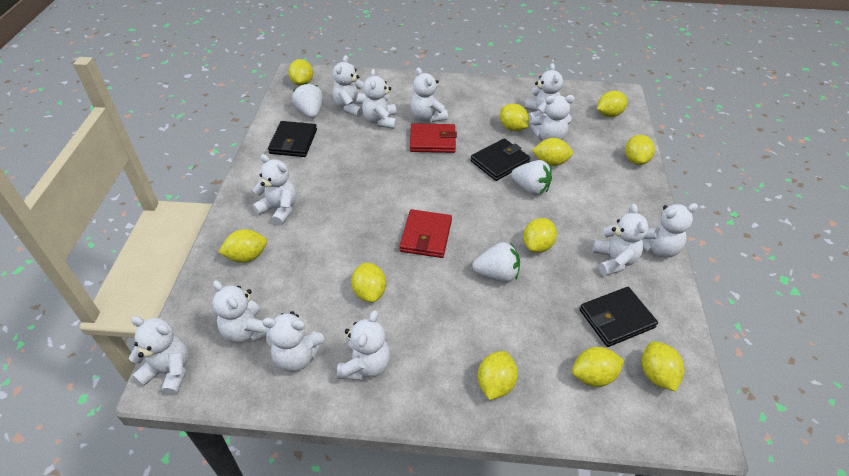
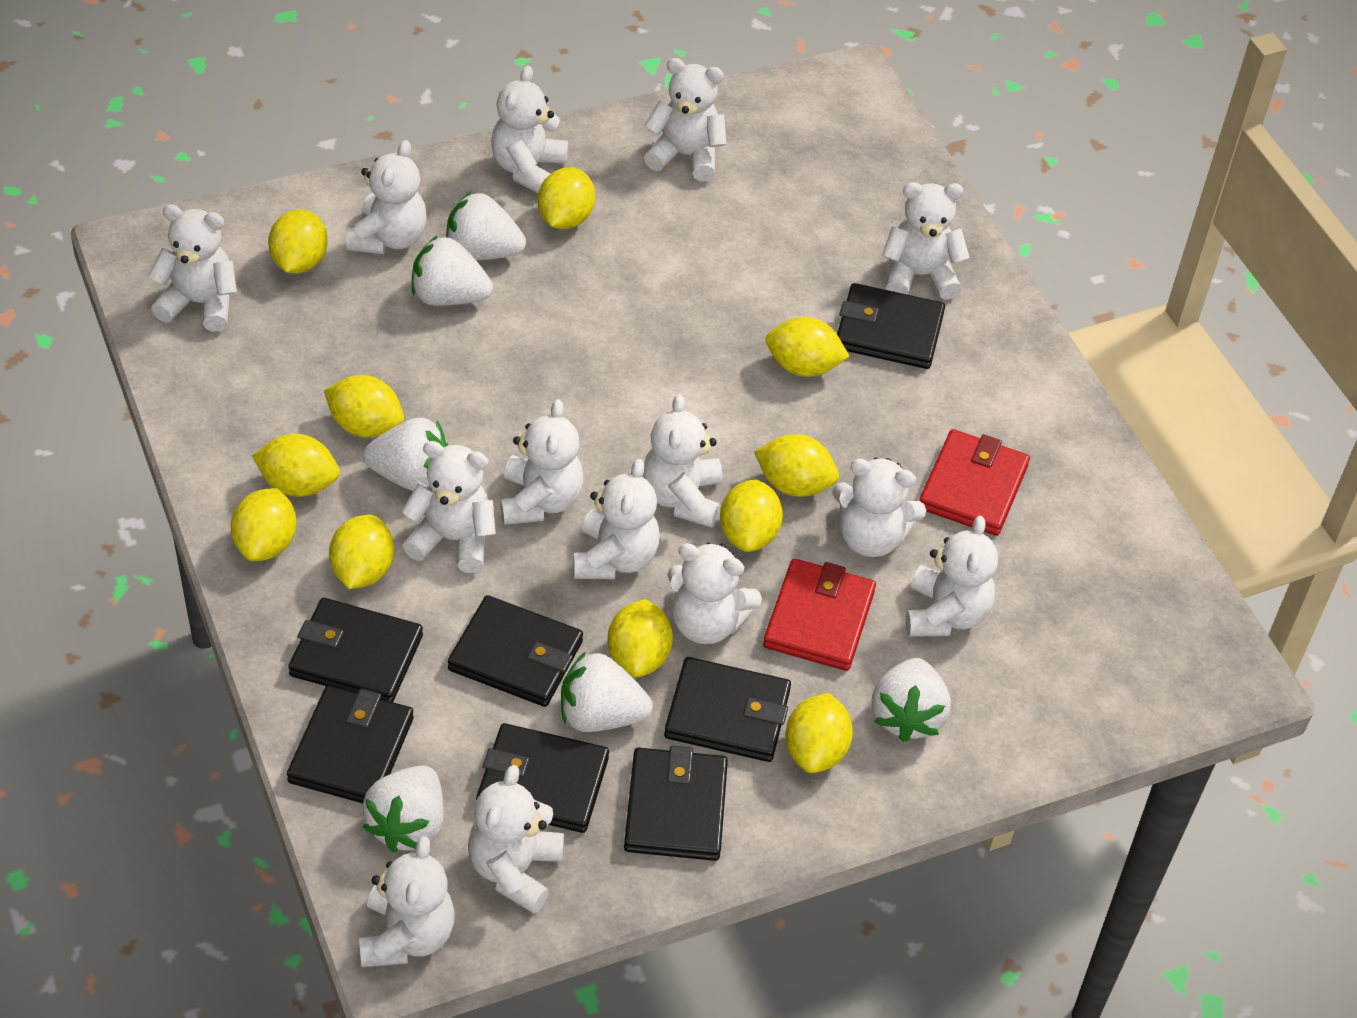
black wallet: [268,121,317,157] [471,138,530,181] [580,287,658,347] = 3 -> [287,685,414,803] [288,598,423,702] [448,595,583,707] [476,723,609,833] [624,746,728,861] [664,657,791,762] [837,283,945,369] = 7
white strawberry: [292,83,323,118] [472,242,520,283] [511,160,552,195] = 3 -> [363,418,448,491] [363,766,444,852] [412,235,493,306] [446,192,526,260] [561,651,653,732] [872,658,951,742] = 6
white teddy bear: [129,316,188,396] [212,280,269,343] [252,154,296,226] [262,311,324,372] [333,55,366,117] [337,310,390,380] [362,69,397,129] [411,67,448,122] [525,63,563,123] [530,95,575,140] [592,204,649,276] [642,203,698,258] = 12 -> [148,204,237,332] [346,140,427,254] [359,836,455,968] [401,441,496,573] [468,765,564,914] [491,66,568,193] [500,399,583,525] [573,459,660,579] [643,394,722,528] [644,58,727,182] [667,543,762,644] [832,458,926,557] [882,182,970,300] [906,516,998,637] = 14

